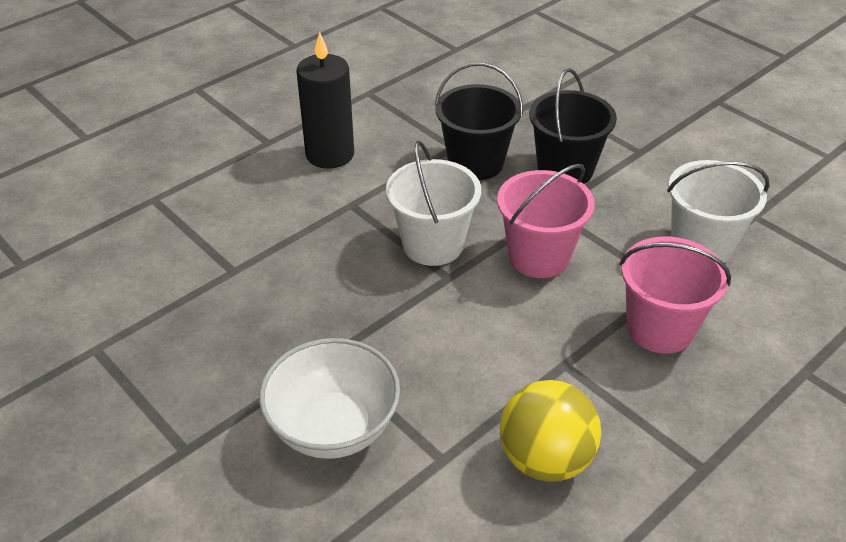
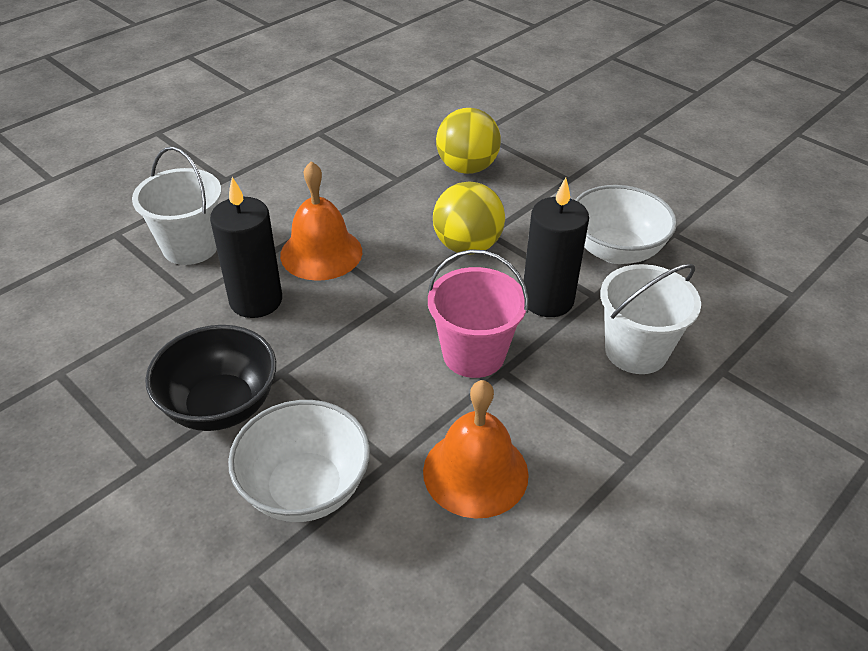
black bowl: none = 0 -> [145,325,276,431] = 1
black bucket: [435,62,523,180] [529,68,617,184] = 2 -> none = 0
black candle: [296,32,354,169] = 1 -> [210,177,282,318] [524,177,589,317] = 2
orange bell: none = 0 -> [280,161,362,281] [423,380,529,519] = 2
pink bucket: [497,164,595,278] [620,237,731,354] = 2 -> [428,249,529,378] = 1
white bowl: [259,338,400,459] = 1 -> [228,400,370,522] [575,185,677,264] = 2
yellow ball: [500,380,601,482] = 1 -> [433,181,505,253] [436,108,501,174] = 2

